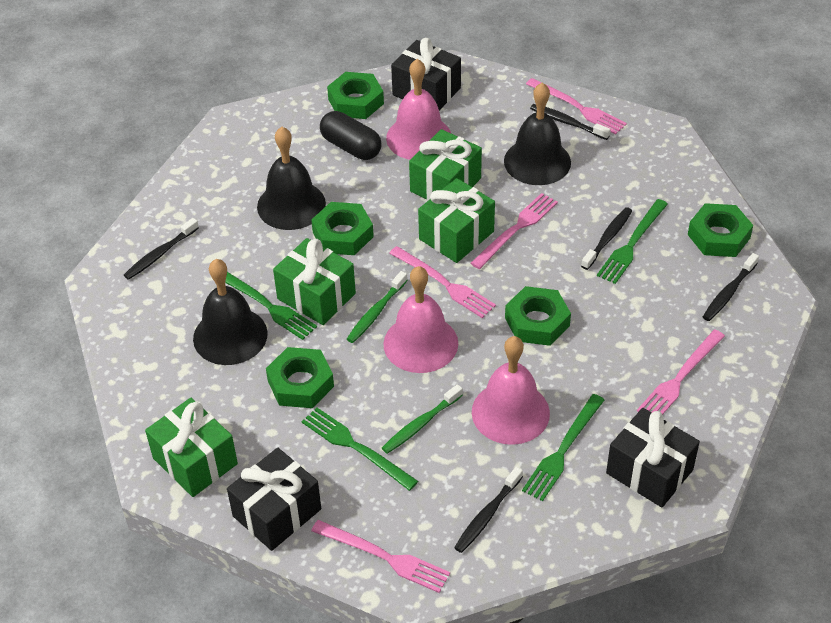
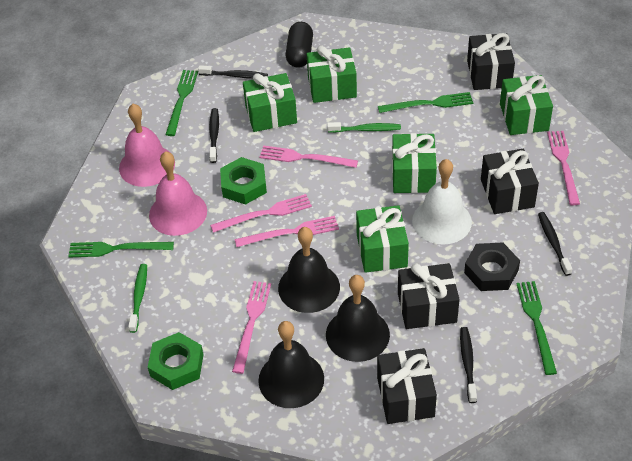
black gift: [227,447,321,551] [391,38,461,110] [606,408,700,507] = 3 -> [377,348,437,424] [398,263,460,329] [467,33,515,90] [481,149,539,214] = 4
black nut: none = 0 -> [464,243,520,291] = 1
black toothbrush: [124,218,199,280] [454,467,523,553] [530,104,611,140] [581,207,632,270] [703,253,759,321] = 5 -> [198,65,268,79] [209,108,219,163] [460,327,477,403] [538,212,572,276] = 4
green gift: [145,398,238,497] [273,238,356,325] [409,129,482,200] [418,178,495,263] = 4 -> [243,73,297,132] [307,46,357,103] [356,205,409,273] [392,133,437,193] [500,75,553,135] = 5
green nut: [266,347,334,408] [311,202,374,255] [327,72,384,119] [505,286,571,346] [688,203,753,257] = 5 -> [148,332,204,390] [220,157,267,205] = 2
pink bell: [383,266,458,373] [386,59,451,160] [472,336,550,445] = 3 -> [119,104,175,187] [149,151,207,236] = 2
white bell: none = 0 -> [412,159,472,245] = 1

